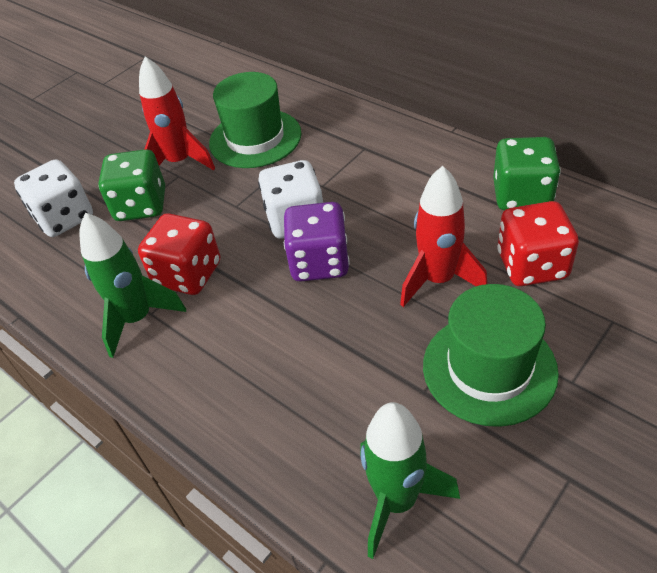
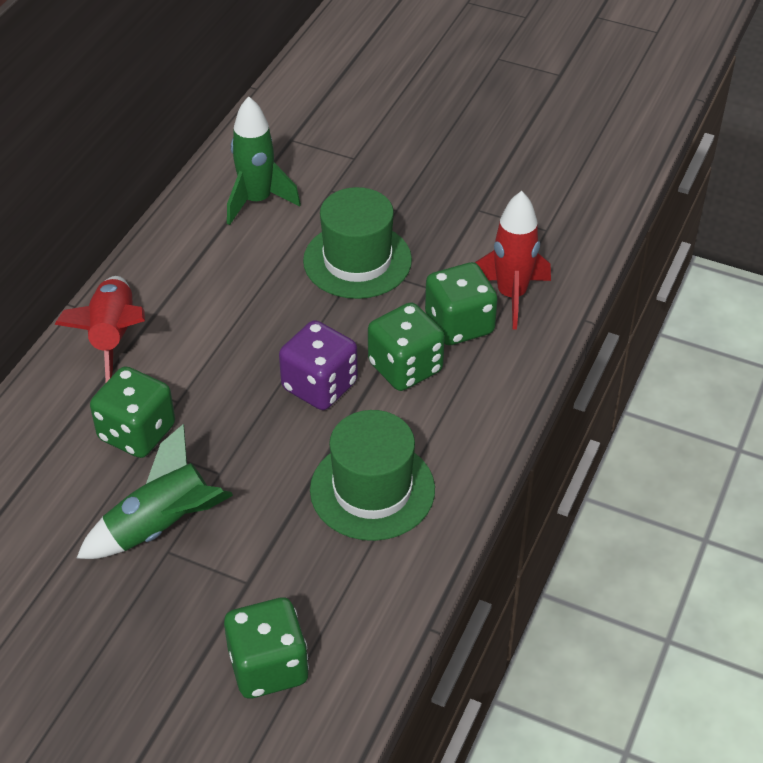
green dice: [98,149,165,221] [493,137,561,210] = 2 -> [90,366,175,458] [224,598,309,698] [368,302,445,391] [425,262,498,345] = 4
red dice: [138,213,220,295] [497,201,579,286] = 2 -> none = 0
white dice: [14,159,93,237] [258,160,323,239] = 2 -> none = 0

